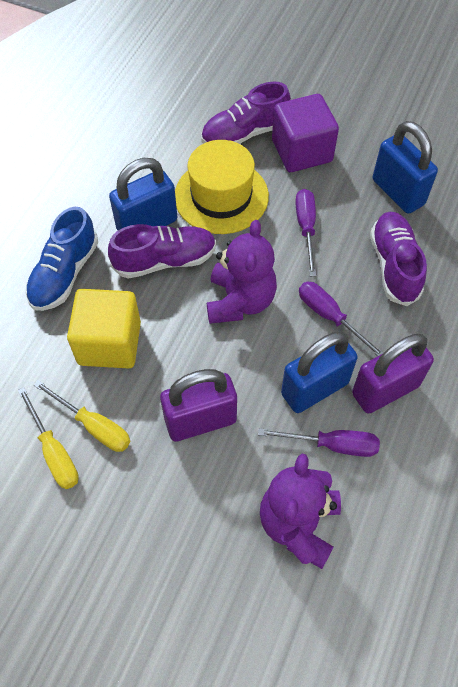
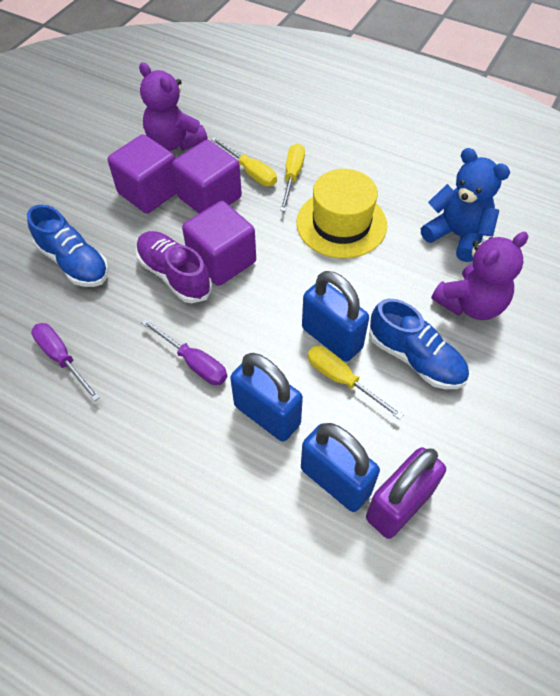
blue shoe: [25,207,98,311] = 1 -> [27,205,109,287] [369,299,469,389] = 2
blue teddy bear: none = 0 -> [421,148,510,262] = 1
purple cube: [272,94,339,172] = 1 -> [108,134,177,213] [172,140,242,213] [182,201,256,286] = 3
purple padlock: [160,369,237,442] [352,333,434,414] = 2 -> [366,447,446,539] = 1
purple screwdriver: [258,428,380,457] [295,189,316,276] [299,282,383,356] = 3 -> [31,323,100,401] [141,319,227,385] = 2
purple shoe: [108,224,216,278] [201,82,291,144] [370,212,427,306] = 3 -> [136,231,212,303] = 1
yellow cube: [67,289,141,369] = 1 -> none = 0
yellow screwdriver: [18,387,79,489] [34,380,130,452] = 2 -> [211,137,277,187] [280,144,305,212] [308,346,404,420] = 3

